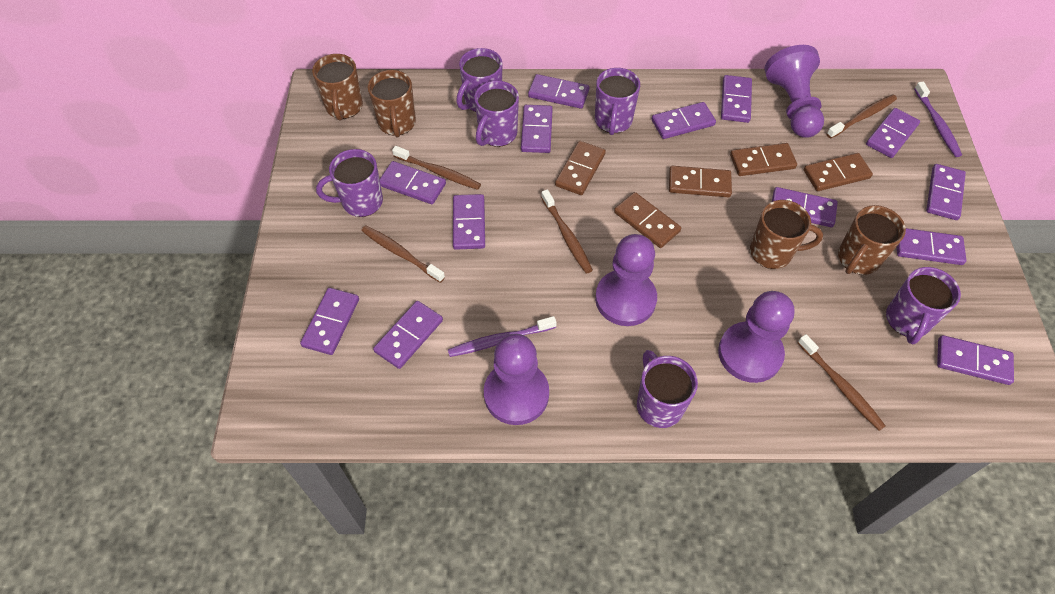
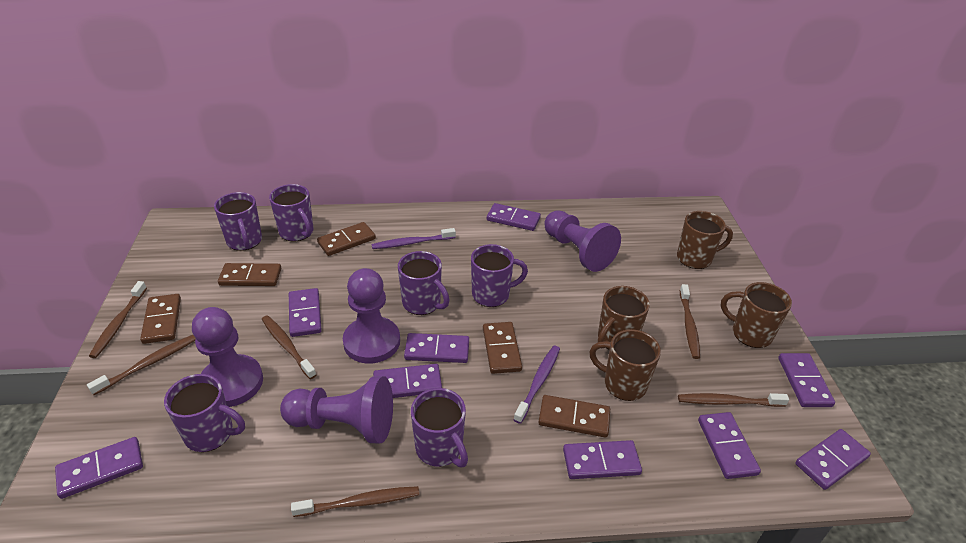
brown toothbrush: [361,225,445,283] [392,146,481,190] [541,189,593,274] [798,334,886,431] [827,94,897,139] = 5 -> [87,335,196,395] [89,281,147,358] [262,315,316,379] [291,486,419,517] [678,393,789,407] [680,284,700,359] = 6
purple domino: [300,288,359,355] [373,301,443,369] [380,161,446,204] [453,194,485,250] [521,105,553,153] [528,74,590,109] [652,102,716,139] [721,75,752,123] [772,187,838,227] [866,108,920,158] [897,228,966,265] [926,164,966,220] [937,335,1014,385] = 13 -> [55,437,143,499] [289,288,322,337] [373,364,442,398] [404,333,469,363] [487,203,541,231] [563,440,642,479] [698,412,761,479] [778,353,835,407] [795,429,871,490] = 9

